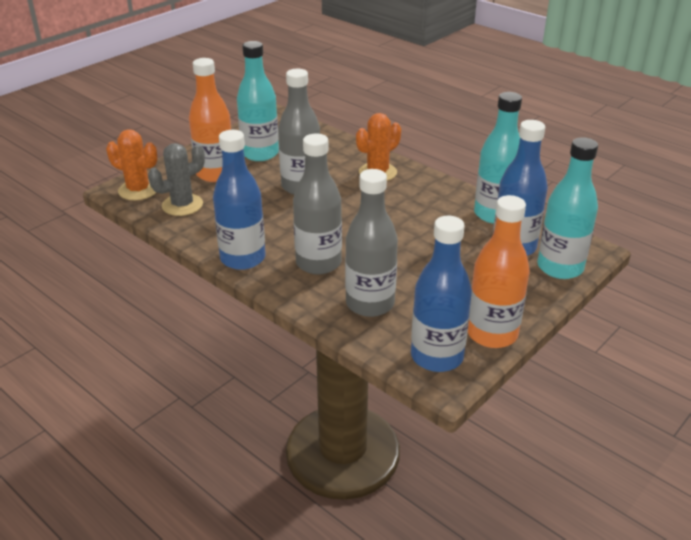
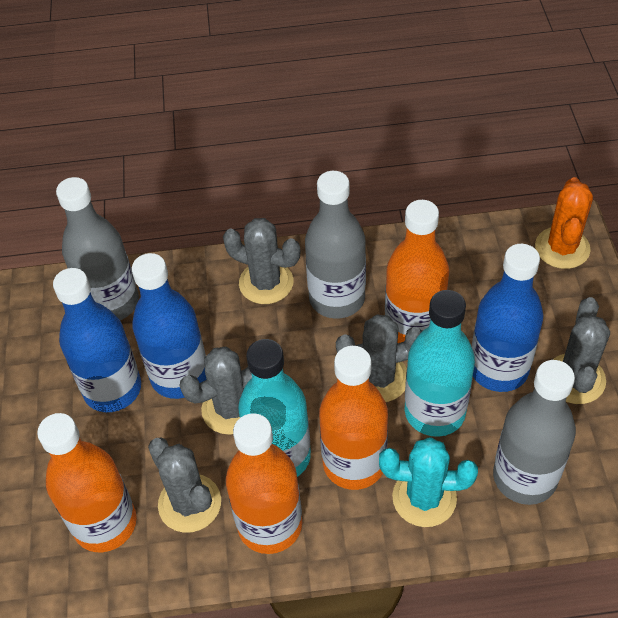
grey cactus: [148,143,205,216] = 1 -> [148,438,221,533] [179,347,252,435] [223,218,300,304] [336,315,422,402] [553,297,610,404] = 5
orange bottle: [189,58,231,182] [468,195,530,348] = 2 -> [37,413,137,552] [226,413,302,554] [319,346,388,490] [385,200,449,343] = 4
orange cactus: [106,129,157,200] [356,113,401,181] = 2 -> [535,177,593,269] = 1
turquoise bottle: [237,41,279,161] [474,92,522,224] [537,137,598,279] = 3 -> [238,339,311,477] [405,290,475,437] = 2
turquoise cactus: none = 0 -> [379,437,478,527] = 1

